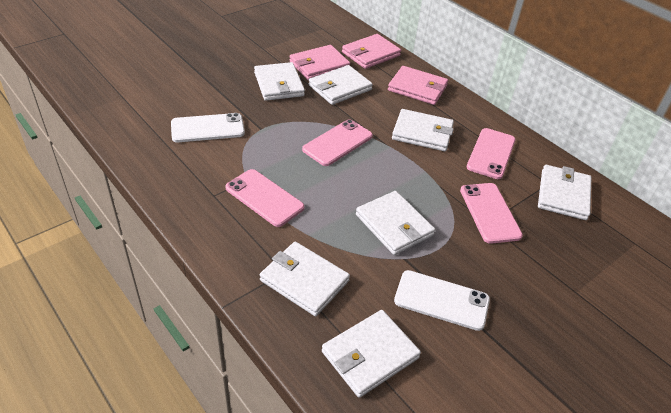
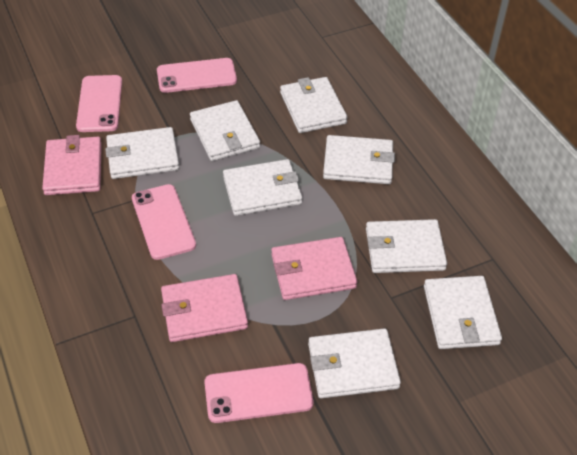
white phone: [171,113,245,142] [394,270,490,331] = 2 -> none = 0
white wallet: [254,62,305,101] [260,241,350,316] [309,65,373,105] [322,310,421,398] [356,191,435,255] [392,109,454,151] [538,165,591,220] = 7 -> [105,127,179,179] [190,100,260,161] [223,159,302,216] [280,77,348,133] [308,328,401,398] [323,135,395,184] [366,219,447,273] [424,276,502,349] = 8

